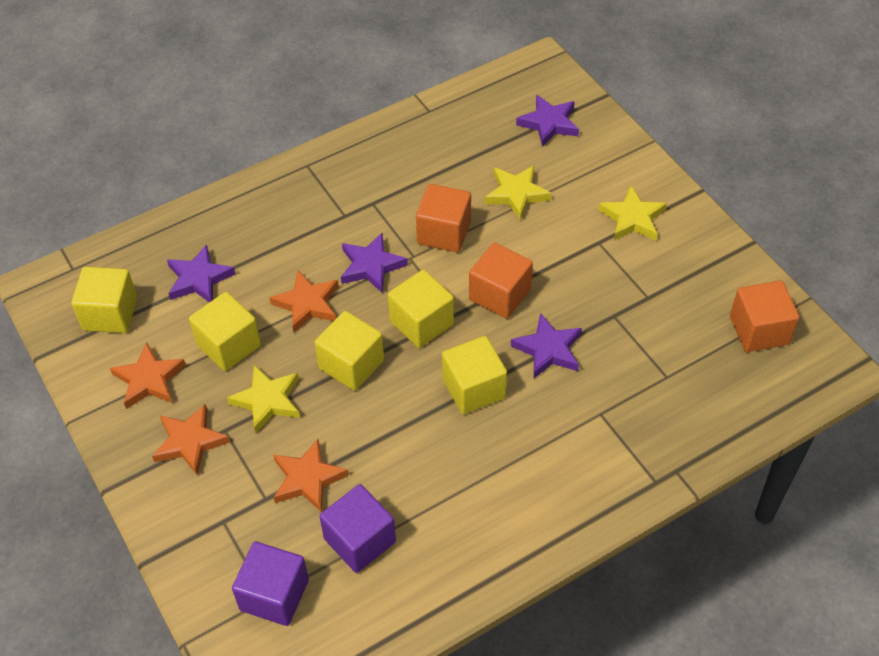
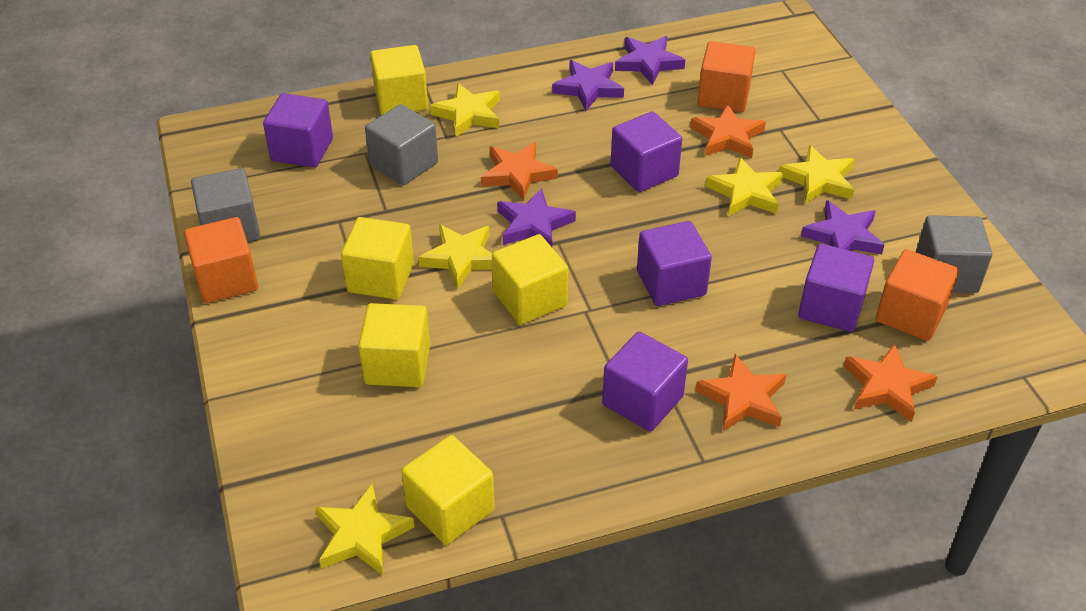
grey cube: none = 0 -> [191,168,260,242] [365,104,438,185] [916,215,992,293] = 3
purple cube: [232,541,309,626] [319,484,396,573] = 2 -> [263,93,333,168] [602,332,688,432] [611,111,682,192] [637,221,712,306] [798,243,874,332] = 5
yellow star: [227,365,300,433] [485,166,552,220] [598,185,667,241] = 3 -> [315,484,415,575] [418,224,492,289] [430,83,500,137] [706,157,784,216] [779,145,854,204] = 5

